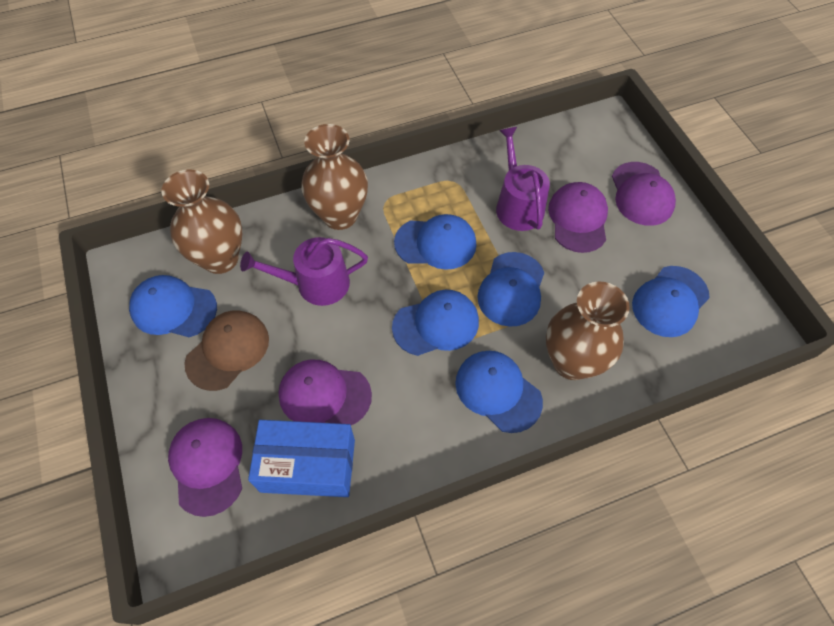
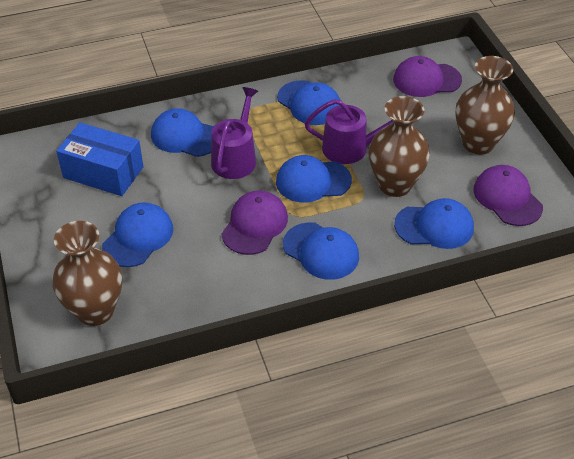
brown cap: [184,310,269,391] = 1 -> none = 0
purple cap: [168,418,242,517] [278,359,372,425] [548,182,608,253] [612,162,676,226] = 4 -> [222,191,288,255] [393,56,462,97] [473,165,543,226] = 3

